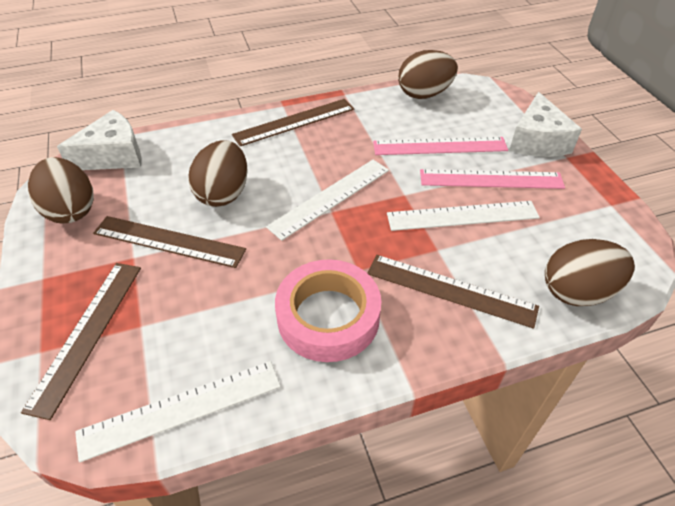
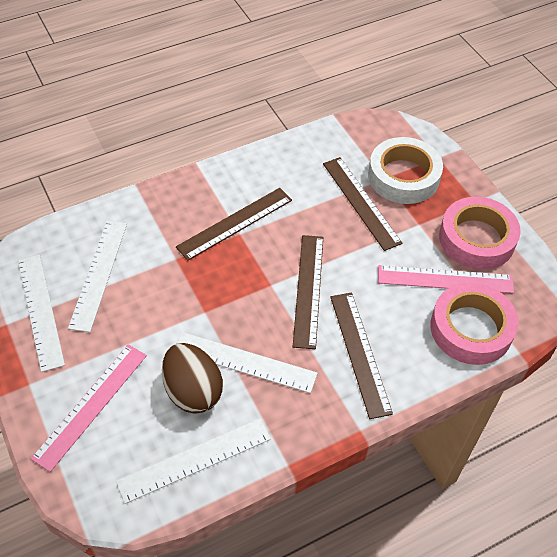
brown egg: [28,157,94,224] [188,141,248,207] [398,50,458,99] [545,239,635,306] = 4 -> [162,343,223,414] = 1
pink tape: [275,259,381,362] = 1 -> [431,282,518,365] [439,197,521,270] = 2
white cheese: [57,110,142,170] [509,92,582,157] = 2 -> none = 0
white ruler: [75,361,281,462] [266,160,389,241] [387,201,540,231] = 3 -> [18,255,65,372] [68,221,127,332] [116,418,271,504] [177,332,318,393] = 4
white tape: none = 0 -> [368,137,443,204] = 1

